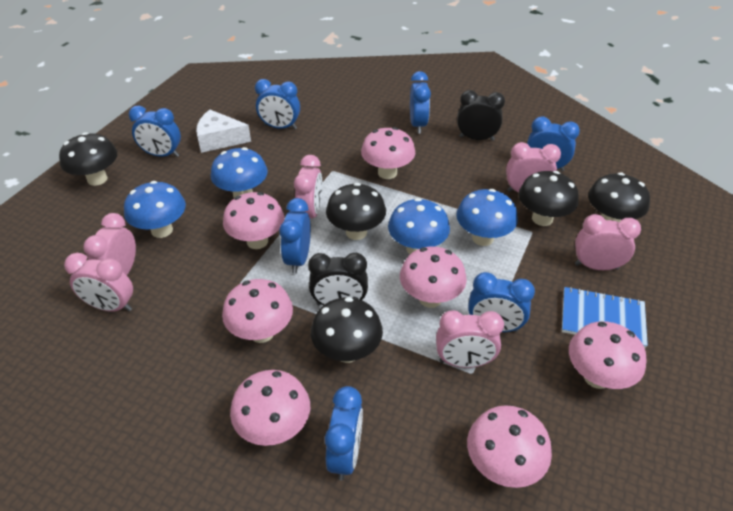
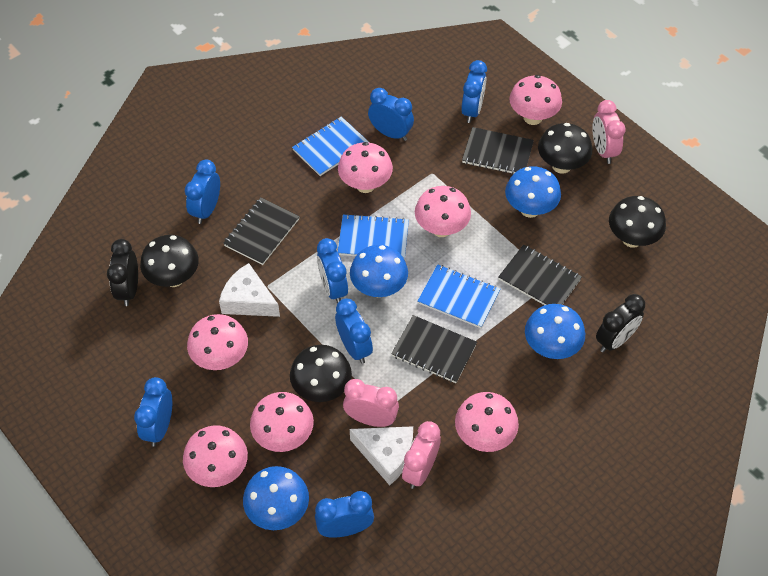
black mushroom: [59,132,117,186] [311,297,383,363] [326,183,386,240] [519,171,579,226] [588,172,650,222] = 5 -> [140,235,199,287] [290,345,352,402] [538,123,592,174] [609,196,666,248] = 4
black notebook: none = 0 -> [223,198,300,265] [391,315,477,383] [462,127,534,174] [498,244,582,305] = 4
blue notebook: [562,287,648,348] = 1 -> [292,116,369,176] [338,214,409,260] [418,264,500,328] = 3
pink clock: [64,253,133,312] [83,213,136,275] [294,155,323,218] [436,310,504,368] [506,142,561,192] [575,214,641,270] = 6 -> [343,379,399,427] [402,421,441,489] [592,100,625,164] = 3
white cheese: [196,110,251,153] = 1 -> [219,263,280,317] [350,426,413,486] = 2

